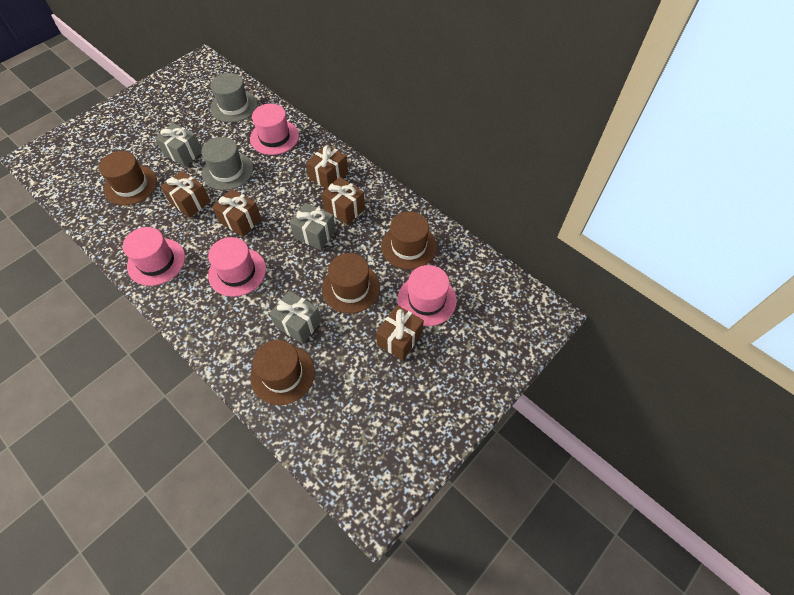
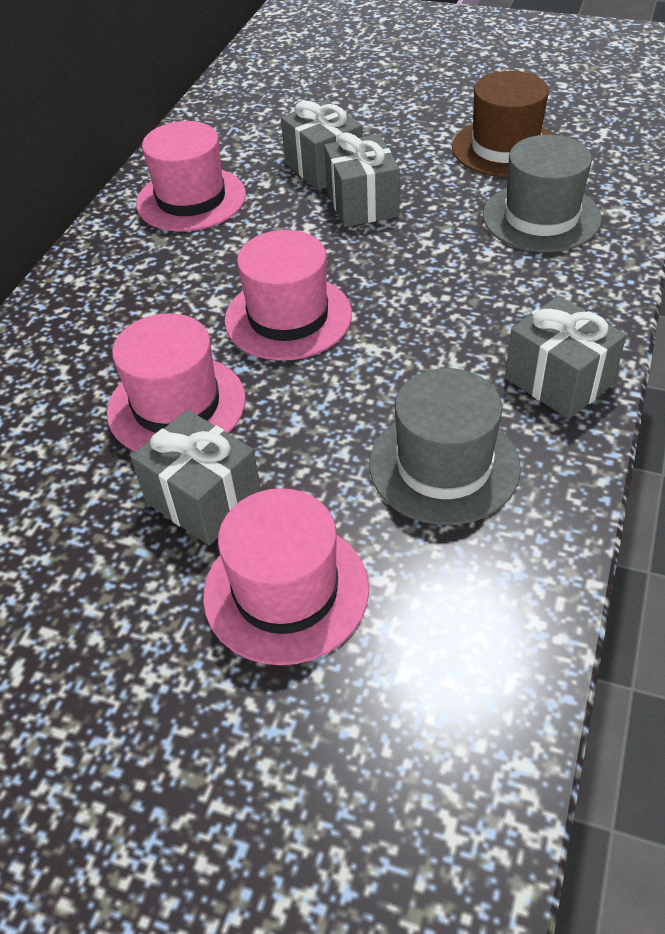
brown gift: [160,171,210,218] [212,189,261,237] [306,144,348,189] [321,177,365,225] [376,305,424,361] = 5 -> none = 0
brown hat: [99,151,157,205] [250,340,315,405] [322,253,380,313] [381,211,437,270] = 4 -> [452,71,553,177] = 1
grey gift: [155,123,202,167] [269,291,322,344] [290,203,336,250] = 3 -> [131,410,261,545] [281,100,363,190] [324,132,400,227] [505,296,626,419] = 4

